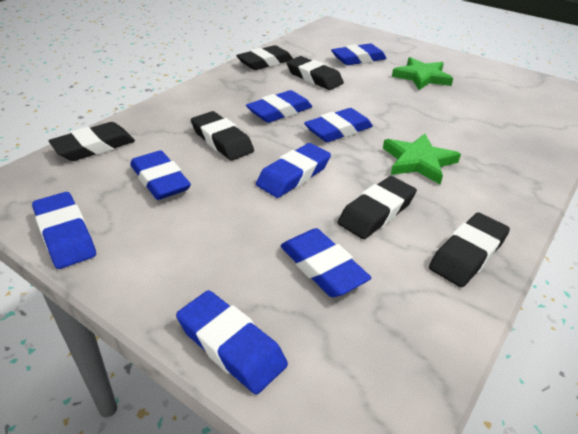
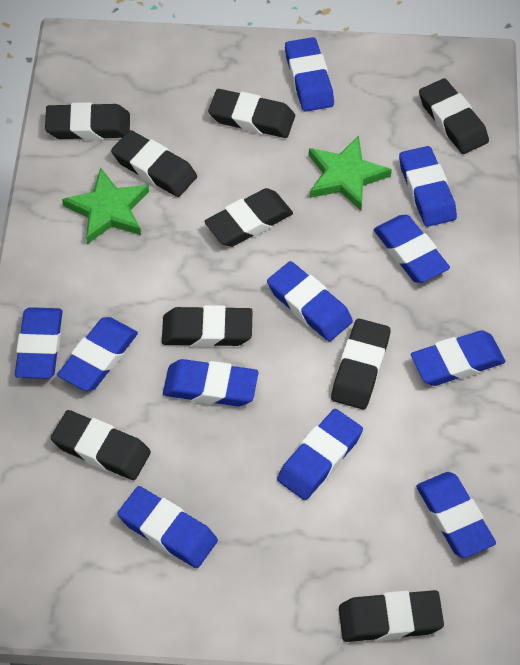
black eraser: [49,122,135,161] [191,111,254,161] [236,45,293,70] [286,56,344,90] [337,176,417,239] [429,212,510,287] = 6 -> [45,102,130,140] [51,410,151,480] [111,130,197,197] [162,305,252,347] [204,188,293,247] [208,89,295,138] [331,319,390,409] [339,590,444,642] [419,78,489,154] = 9
blue eraser: [32,192,96,269] [130,150,191,200] [176,290,288,395] [246,90,312,123] [256,143,331,198] [280,228,371,297] [304,108,373,142] [331,44,387,65] = 8 -> [15,307,62,379] [57,317,138,391] [117,486,218,568] [163,359,258,407] [267,261,353,341] [277,409,363,500] [285,37,334,112] [374,215,450,283] [399,146,457,227] [411,330,505,386] [416,472,496,558] = 11

